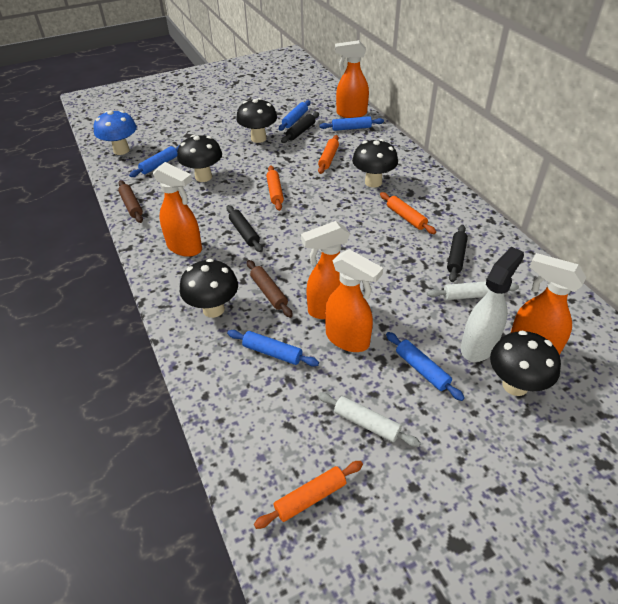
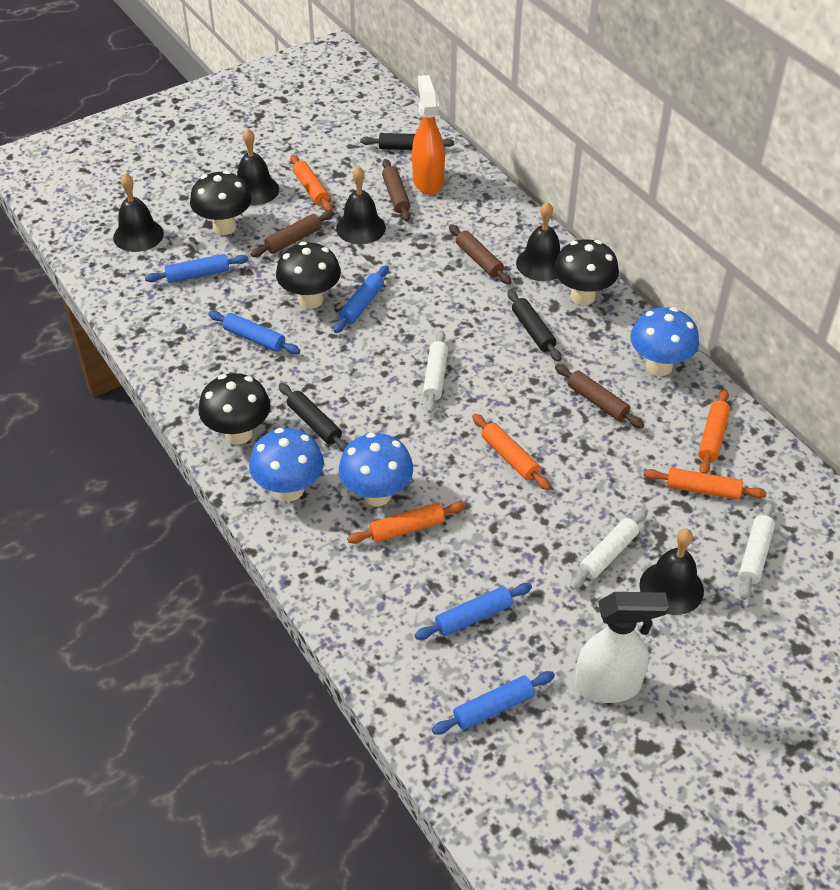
black bell: none = 0 -> [113,173,164,252] [237,128,279,206] [336,166,386,244] [516,202,560,281] [639,528,704,615] = 5
black mushroom: [177,135,222,182] [180,259,238,318] [236,98,277,143] [352,139,398,188] [490,330,561,396] = 5 -> [190,171,252,235] [198,373,271,444] [276,242,341,309] [554,239,619,305] = 4
blue mushroom: [94,110,137,155] = 1 -> [249,428,324,501] [339,432,413,506] [630,307,699,376] = 3
brown rolling pin: [118,180,143,223] [247,260,293,318] = 2 -> [251,211,334,257] [382,159,411,222] [449,224,512,284] [555,364,644,428] = 4
orange rolling pin: [254,461,363,529] [266,166,284,211] [318,135,339,174] [380,192,436,234] = 4 -> [290,155,332,211] [347,502,466,544] [472,414,551,490] [643,468,767,500] [698,389,730,474] = 5
orange spray bottle: [153,162,202,257] [301,221,350,319] [325,249,383,352] [335,40,369,118] [511,253,587,355] = 5 -> [412,75,445,195] = 1
white rolling pin: [318,392,421,447] [427,281,519,300] = 2 -> [423,330,448,413] [570,509,648,590] [739,501,775,600] = 3

